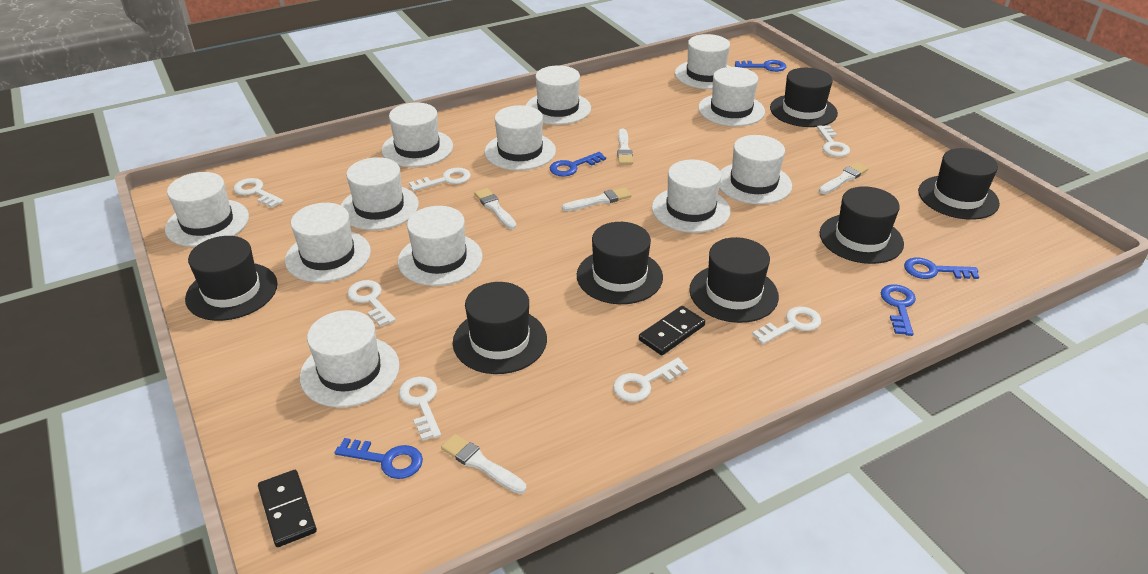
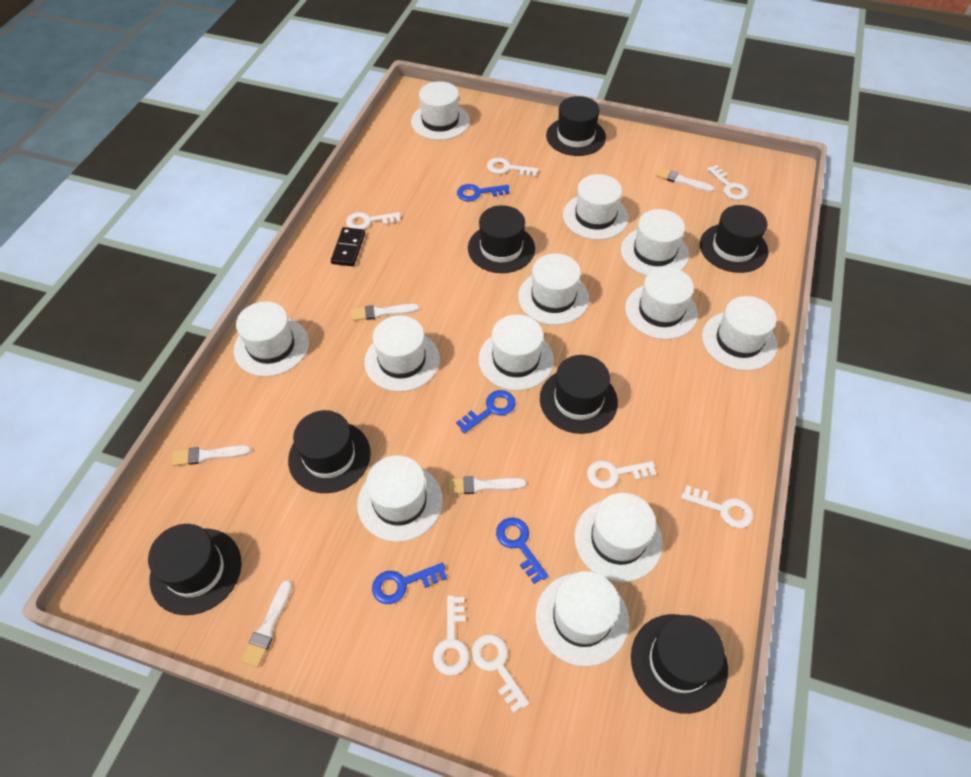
black domino: [258,470,317,547] [639,306,705,355] = 2 -> [331,227,365,266] = 1
blue key: [335,438,423,479] [550,152,606,176] [735,60,786,72] [881,284,916,336] [904,257,979,279] = 5 -> [372,563,447,604] [456,390,516,434] [457,184,510,201] [496,518,548,584] = 4

